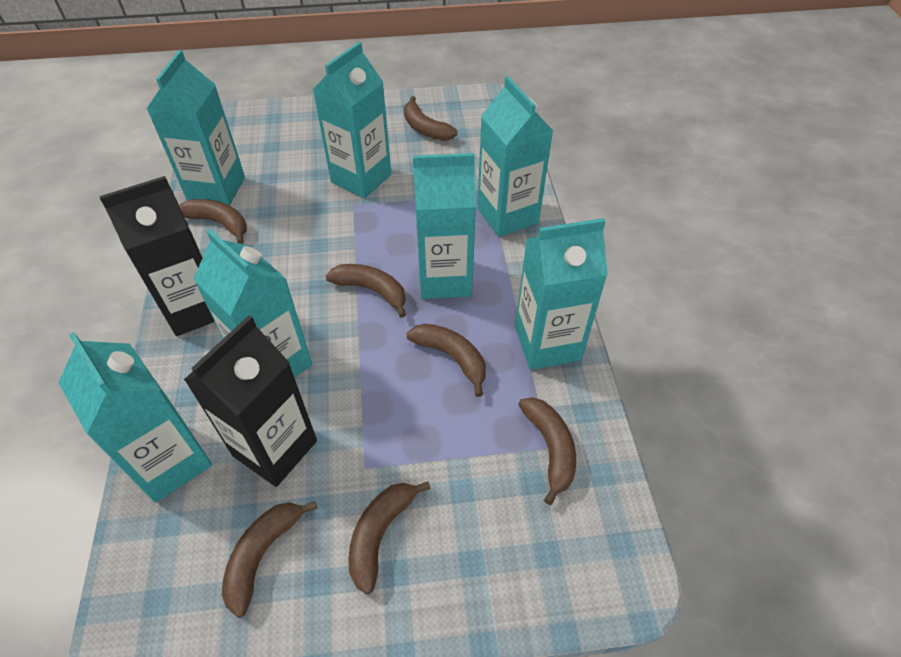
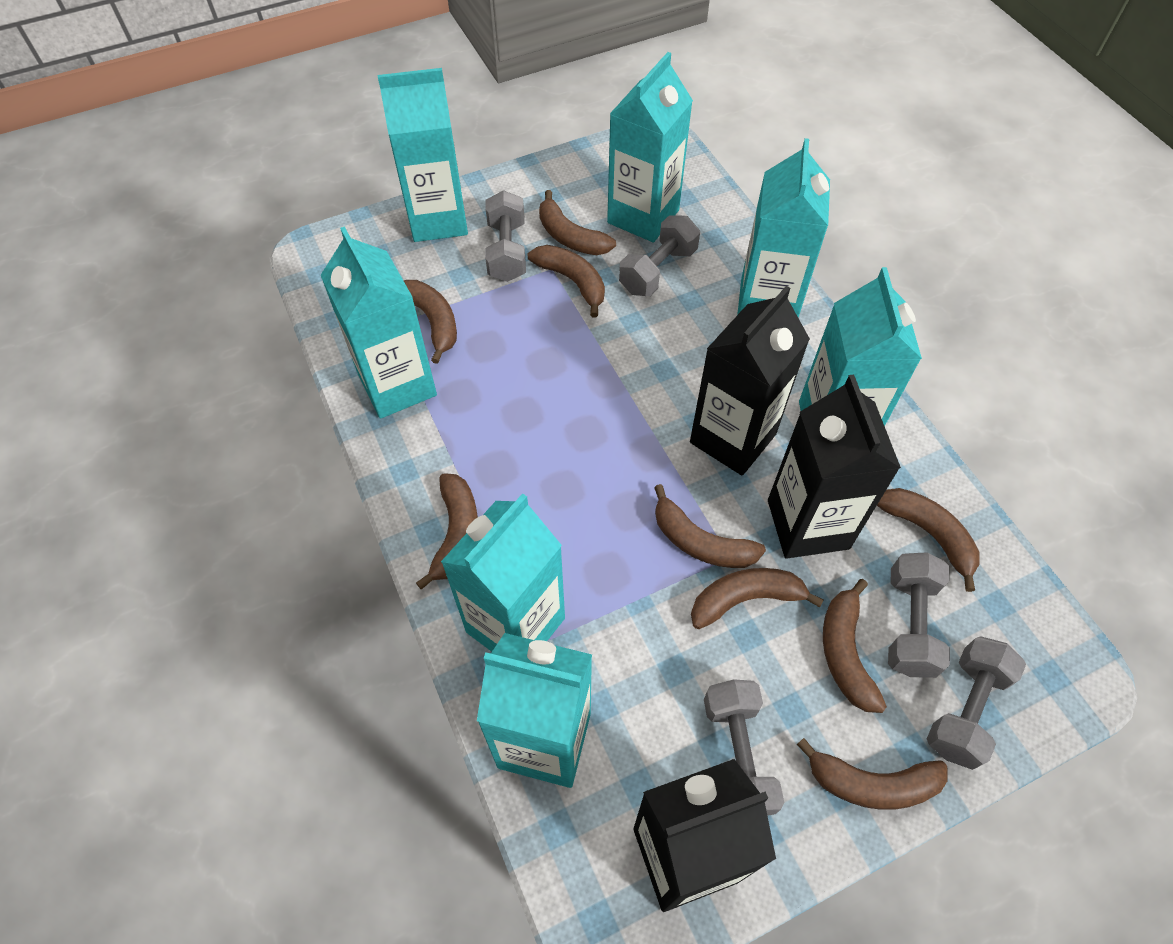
black carton: [99,176,215,336] [184,315,317,487] = 2 -> [633,759,776,912] [690,286,810,476] [768,375,901,559] = 3
brown banana: [179,199,247,244] [222,501,317,618] [326,264,406,318] [348,481,431,595] [404,96,458,141] [406,324,486,397] [518,397,576,505] = 7 -> [404,280,457,364] [416,473,478,590] [528,245,605,318] [539,190,616,255] [654,484,766,568] [691,568,823,629] [797,738,948,810] [823,579,887,713] [877,488,980,592] = 9
grey dumbbell: none = 0 -> [485,190,526,282] [619,216,700,296] [704,679,784,816] [888,552,950,678] [927,636,1026,770] = 5

